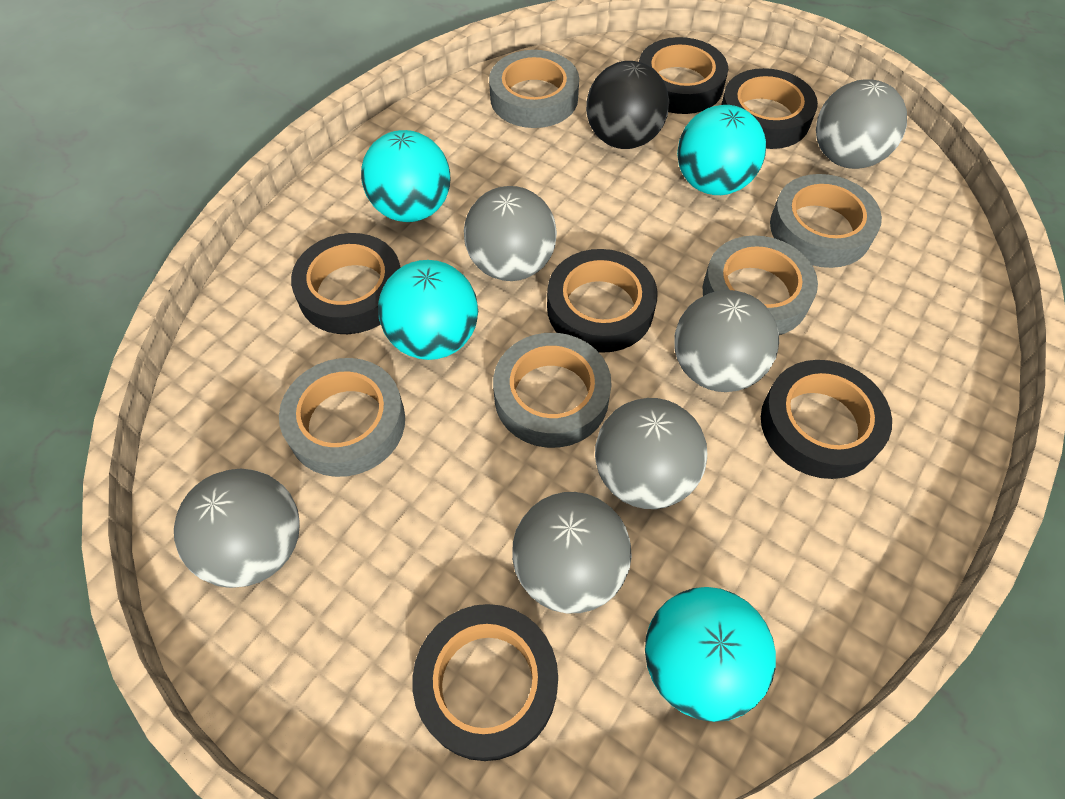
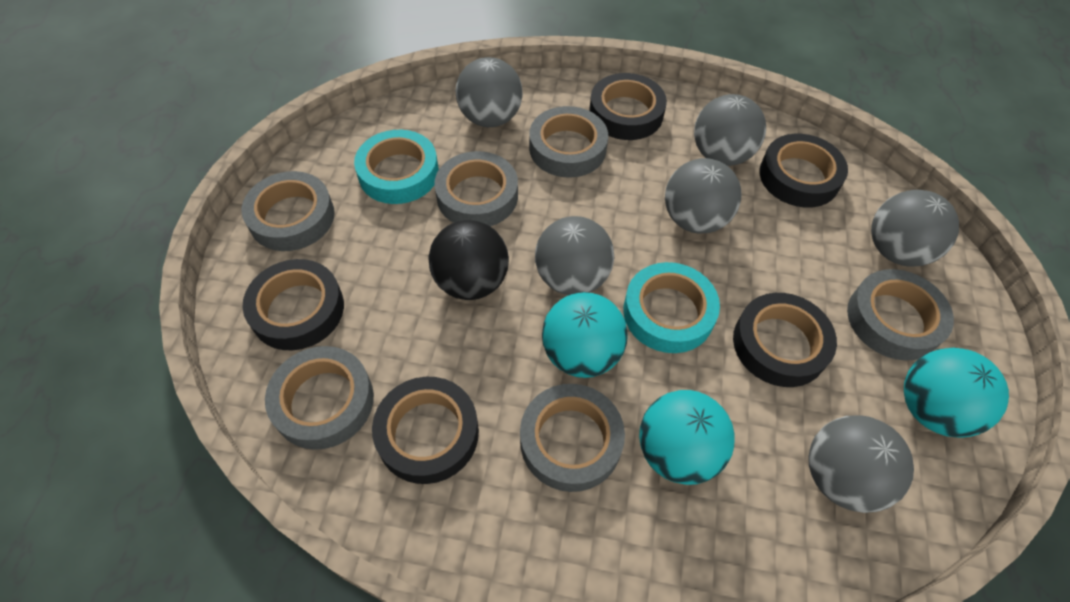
black tape: [291,233,401,334] [412,604,558,761] [547,249,658,353] [639,37,728,114] [721,68,818,149] [761,360,892,479] = 6 -> [242,259,344,350] [372,377,479,484] [589,73,667,140] [733,293,837,387] [760,134,848,208] = 5
grey tape: [279,358,405,477] [489,50,579,128] [493,333,612,448] [703,235,818,335] [770,174,882,268] = 5 -> [242,171,335,251] [265,346,374,450] [434,151,518,226] [520,384,625,492] [529,106,608,178] [847,269,954,361] = 6
turquoise ball: [361,130,450,222] [378,260,478,360] [645,587,776,722] [677,105,766,195] = 4 -> [542,292,628,378] [639,390,734,485] [904,348,1009,438] = 3
turquoise tape: none = 0 -> [354,130,439,204] [623,262,720,353] = 2

